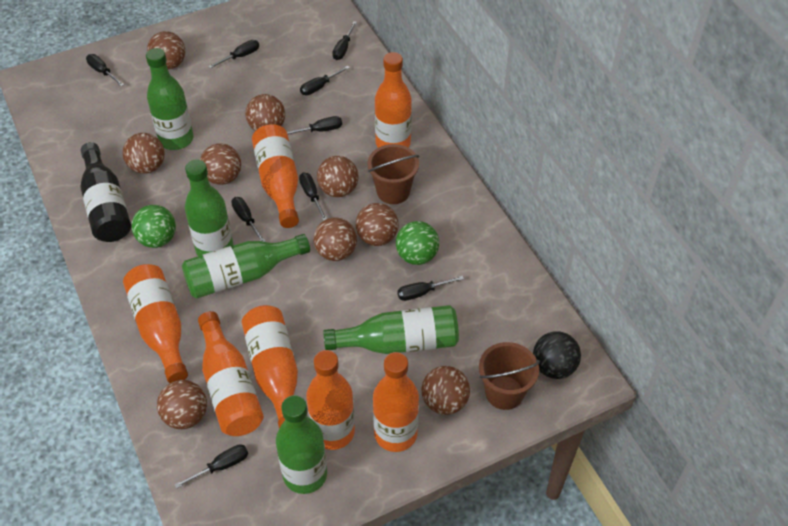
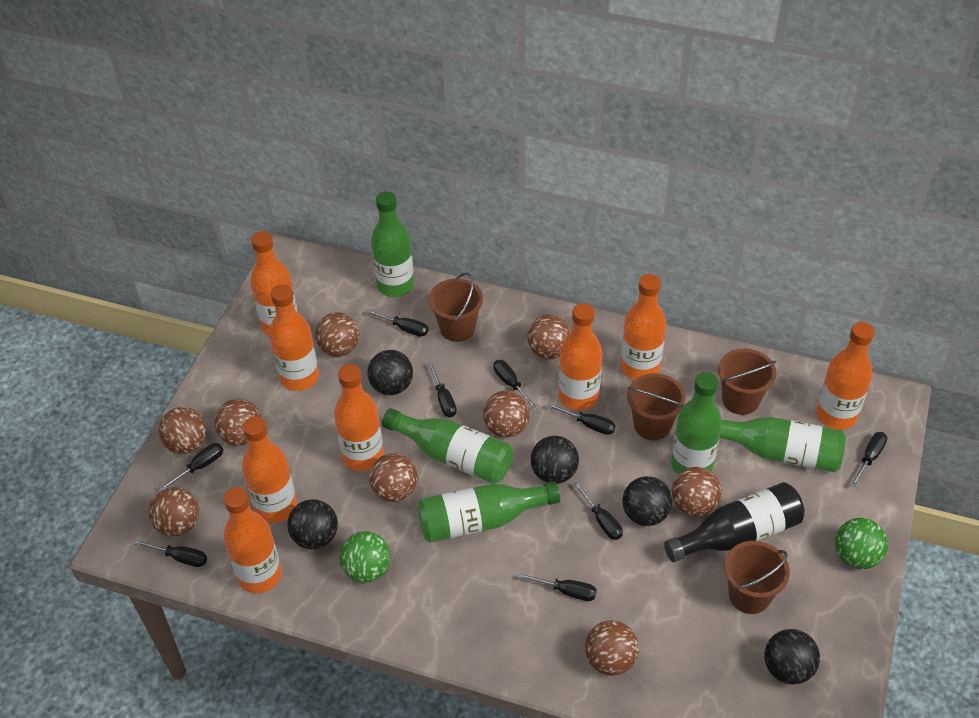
black ball: [533,331,581,379] = 1 -> [287,499,338,549] [367,350,413,395] [531,436,579,484] [623,476,672,526] [764,629,820,685] = 5
brown bucket: [368,144,419,204] [479,342,540,410] = 2 -> [429,272,483,342] [627,373,686,440] [718,348,776,415] [724,541,790,614] = 4
orange bottle: [123,264,188,383] [198,311,264,436] [242,305,298,428] [252,124,299,228] [306,350,355,450] [373,352,419,452] [375,52,412,148] = 7 -> [223,487,282,593] [242,416,297,523] [250,231,298,335] [269,284,319,391] [334,364,384,471] [559,303,602,411] [620,274,666,380] [816,322,874,430] = 8

